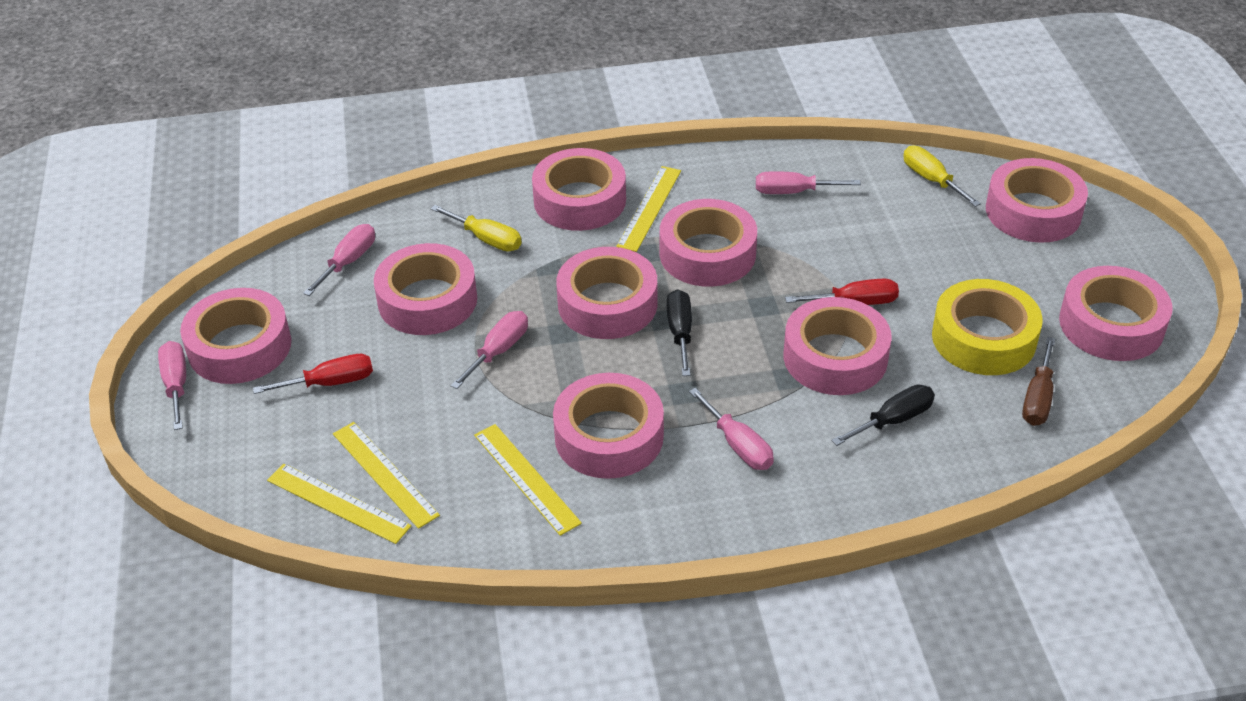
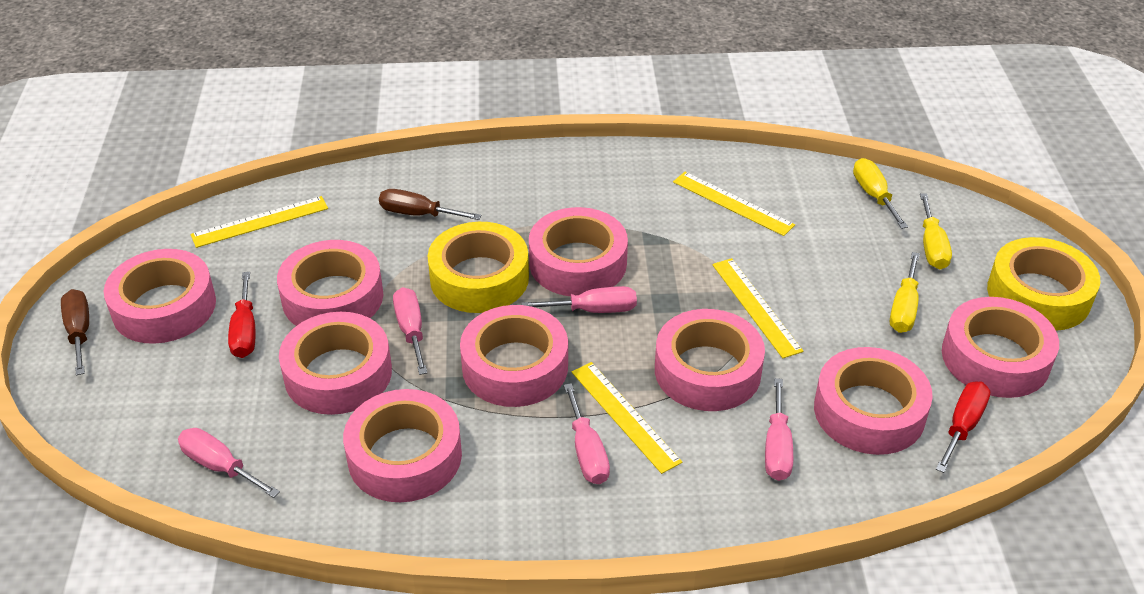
black screwdriver: [667,289,692,376] [831,385,935,446] = 2 -> none = 0
brown screwdriver: [1022,337,1055,426] = 1 -> [61,289,89,376] [379,189,481,220] = 2
yellow screwdriver: [431,205,522,251] [903,146,981,207] = 2 -> [853,158,908,229] [890,252,920,333] [920,193,952,269] = 3
yellow tape: [932,279,1043,375] = 1 -> [428,222,529,313] [987,237,1100,331] = 2

